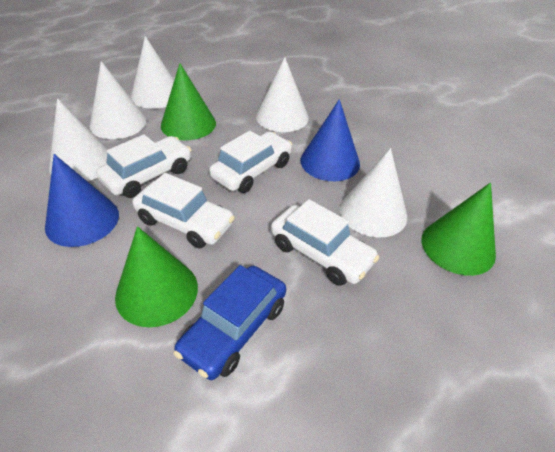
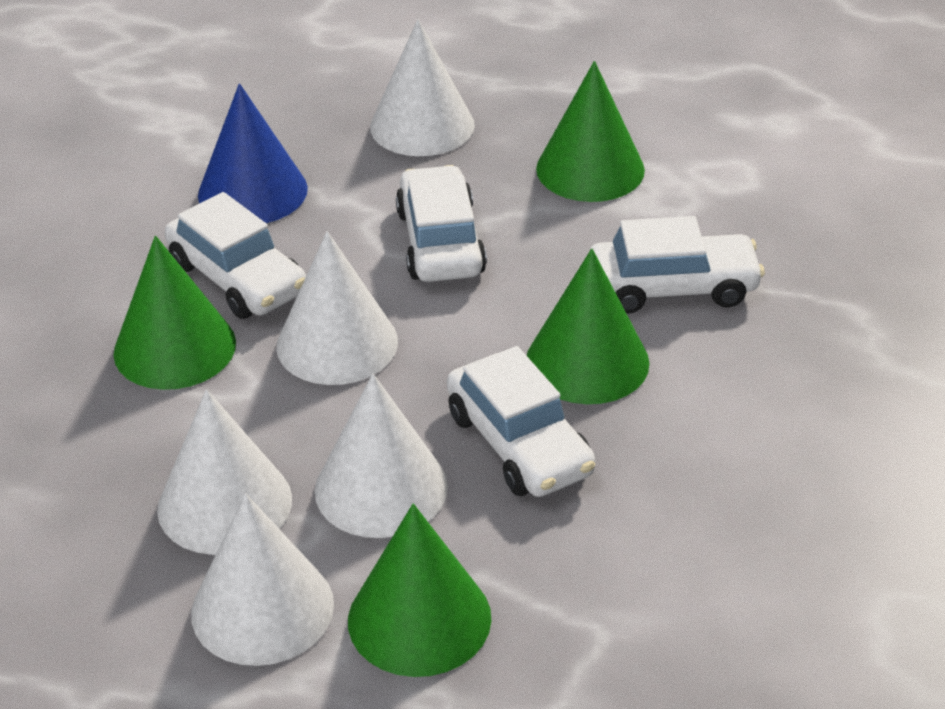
blue car: [173,265,286,380] = 1 -> none = 0
blue cone: [45,154,119,247] [301,99,360,181] = 2 -> [198,83,308,223] = 1
green cone: [115,226,198,327] [161,63,216,140] [422,183,496,276] = 3 -> [114,236,236,390] [348,504,491,677] [527,248,650,404] [536,61,645,202] = 4

